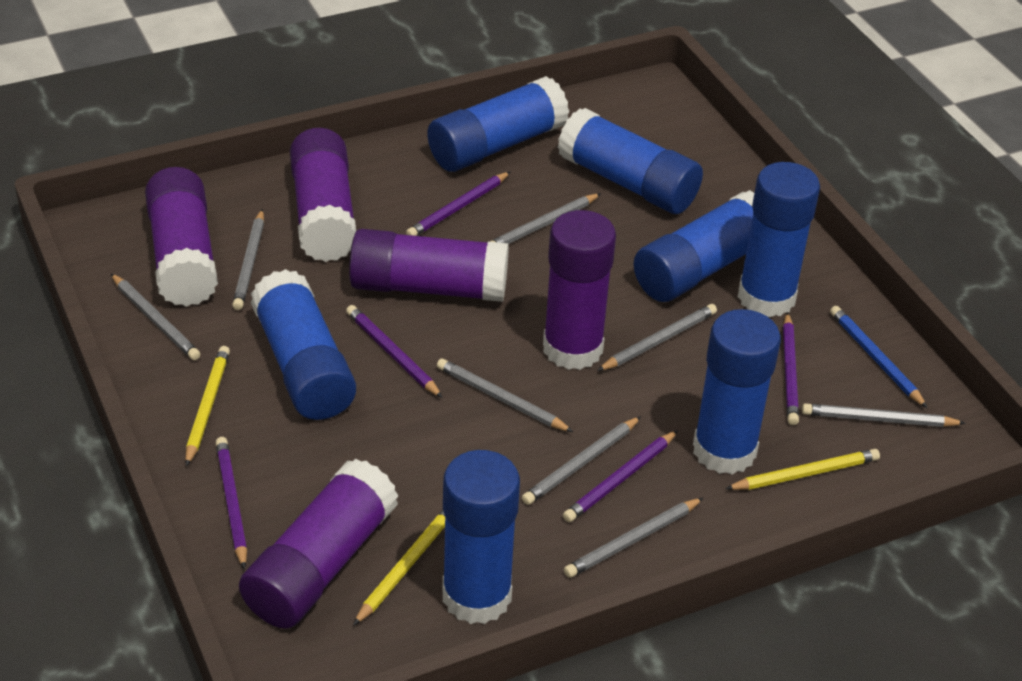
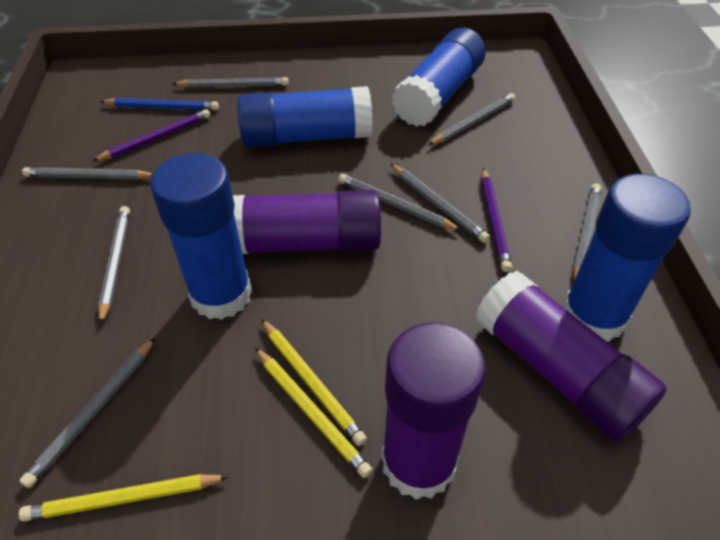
blue glue stick: [251,269,356,420] [427,76,570,172] [442,450,520,624] [557,108,703,214] [634,190,754,302] [693,309,781,474] [738,162,820,317] = 7 -> [151,153,252,320] [237,86,373,147] [392,28,486,127] [563,174,691,342] = 4
purple glue stick: [145,167,218,307] [239,459,399,629] [290,128,356,262] [349,229,509,302] [543,210,616,370] = 5 -> [233,190,381,254] [382,322,486,500] [475,271,667,442] = 3
purple pencil: [216,437,247,569] [346,305,443,398] [406,172,510,236] [563,430,678,522] [783,312,799,425] = 5 -> [93,109,211,161] [482,168,512,272] = 2

